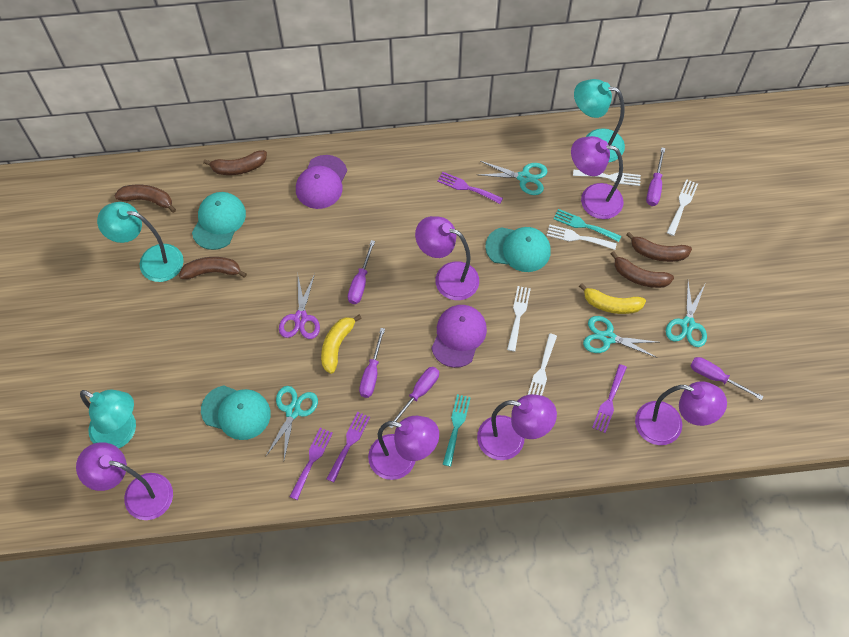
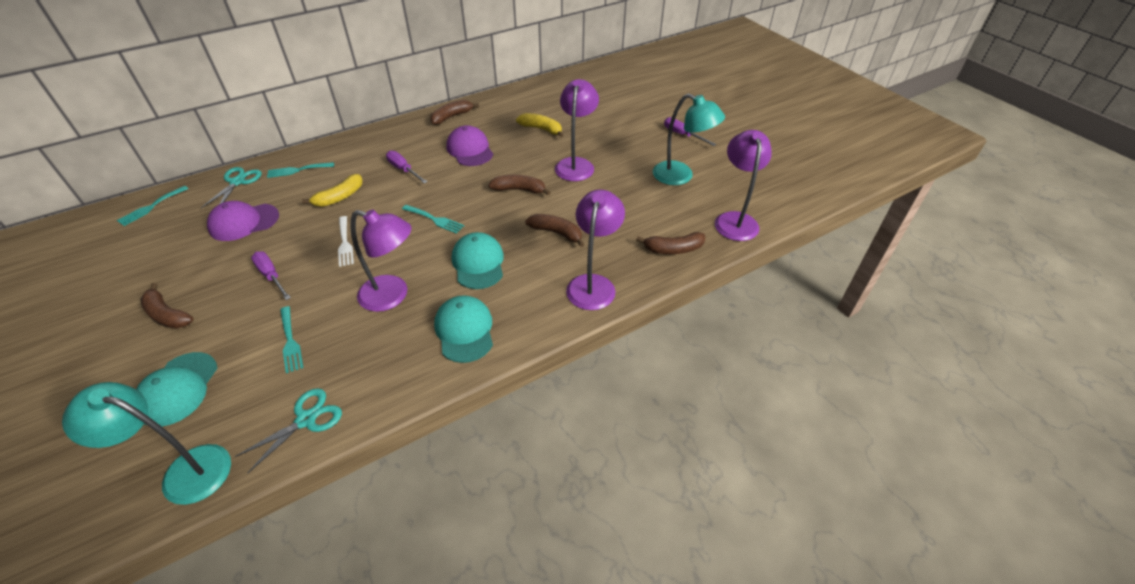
purple fork: [290,428,333,500] [327,412,370,482] [437,172,503,204] [592,364,627,433] = 4 -> none = 0
purple lamp: [76,442,173,520] [368,416,439,480] [415,216,479,300] [477,394,557,460] [571,136,624,219] [635,381,727,445] = 6 -> [350,209,412,312] [555,79,599,181] [566,189,625,310] [715,130,772,241] = 4
purple scissors: [279,274,320,339] = 1 -> none = 0
purple screwdriver: [348,240,375,304] [359,328,385,398] [389,367,439,428] [646,147,665,206] [690,357,764,400] = 5 -> [251,251,291,300] [386,150,427,183] [664,117,716,146] = 3
turquoise fork: [443,394,471,467] [554,209,621,242] = 2 -> [117,186,188,226] [267,162,334,178] [280,306,303,373] [402,205,464,234] = 4
turquoise lamp: [80,390,136,448] [97,202,184,282] [574,79,625,162] = 3 -> [62,382,231,505] [653,93,725,185] = 2
turquoise scissors: [266,386,318,459] [479,161,547,195] [583,316,657,358] [666,282,707,347] = 4 -> [201,167,262,208] [235,388,342,473] = 2
white fork: [507,286,531,351] [528,334,557,396] [546,225,617,250] [573,169,641,186] [667,179,698,236] = 5 -> [338,216,354,267] = 1

